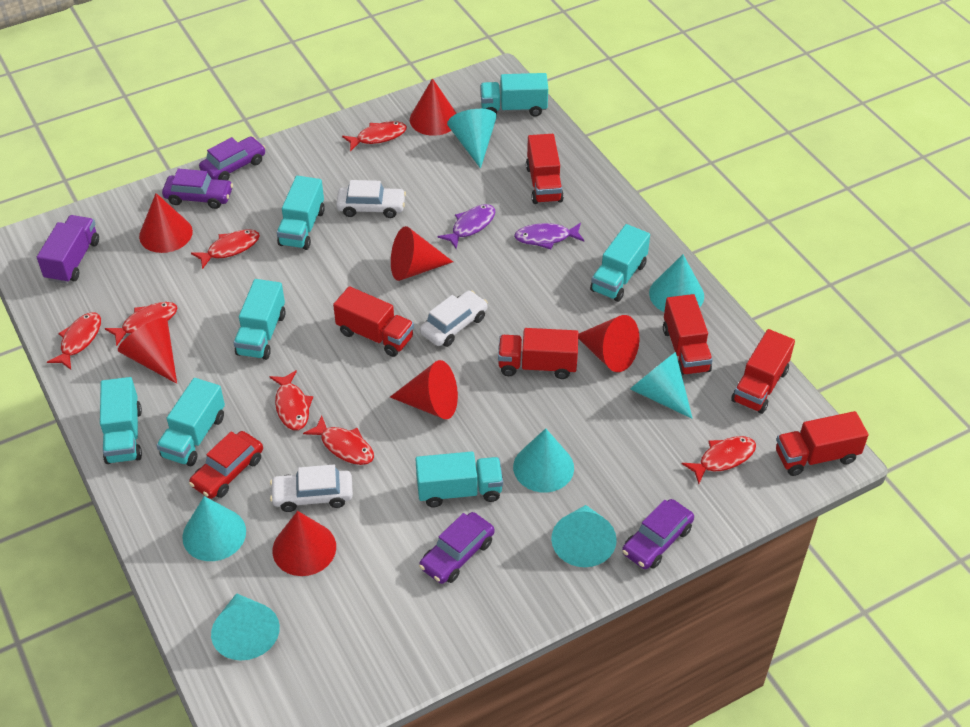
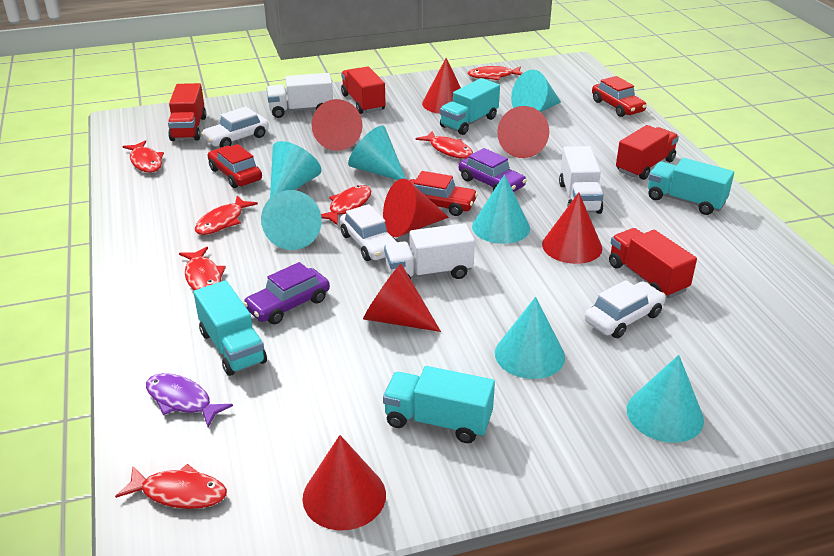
purple car: [162,169,233,209] [199,136,266,180] [419,512,495,584] [622,499,694,569] = 4 -> [243,262,330,324] [459,148,527,192] = 2
purple fish: [438,204,495,249] [514,223,584,249] = 2 -> [146,373,233,427] = 1
purple truck: [37,215,99,284] = 1 -> none = 0
red car: [189,431,263,499] = 1 -> [208,144,262,188] [409,171,478,216] [592,76,647,117] = 3
red truck: [333,286,414,357] [498,328,579,379] [526,134,564,204] [663,294,713,375] [731,329,795,414] [776,411,868,476] = 6 -> [168,83,206,141] [341,66,386,114] [609,228,697,298] [616,125,679,180] = 4
turquoise truck: [100,377,142,464] [156,378,225,466] [233,279,286,360] [277,176,325,250] [415,451,503,507] [480,73,548,117] [590,224,650,302] = 7 -> [194,280,267,376] [383,366,495,443] [440,78,500,135] [648,158,734,215] = 4
white truck: none = 0 -> [267,73,333,118] [384,223,475,279] [559,146,604,214] = 3

